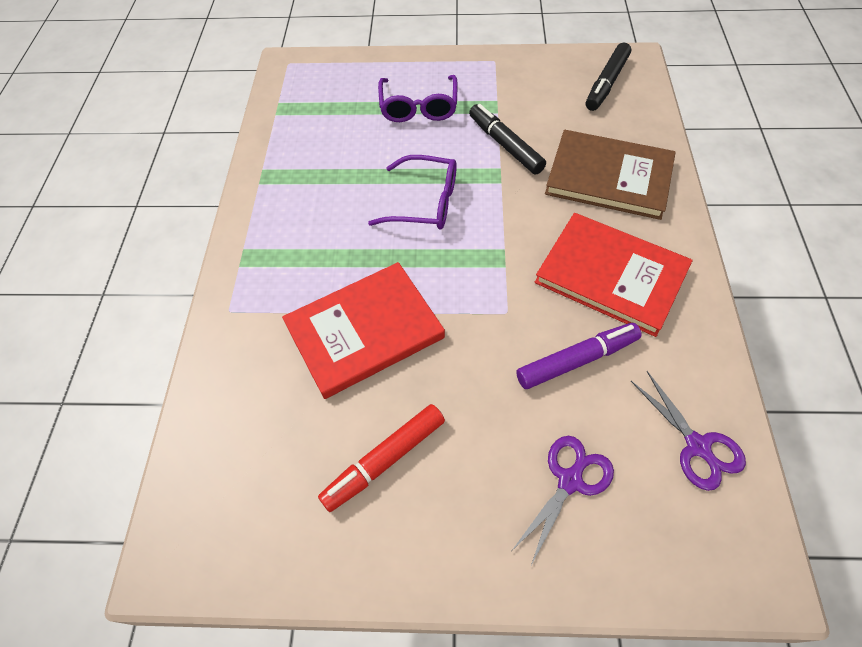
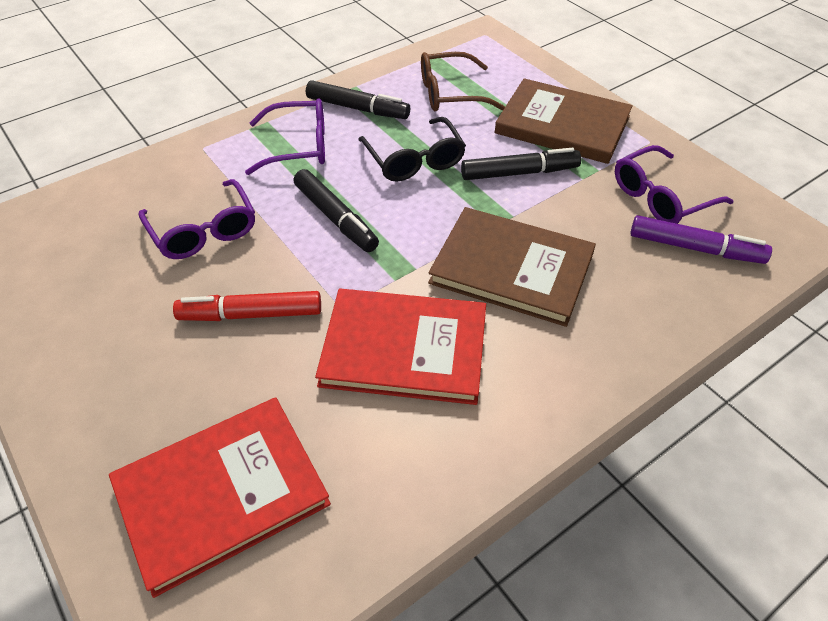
black glasses: none = 0 -> [358,117,466,182] = 1
black marker: [469,104,546,175] [586,43,631,111] = 2 -> [294,169,379,252] [306,80,410,119] [461,148,581,180] = 3
brown book: [545,130,676,220] = 1 -> [428,207,596,327] [495,78,633,164] = 2
brown glasses: none = 0 -> [421,52,505,112] = 1
purple glasses: [368,155,457,230] [378,75,457,122] = 2 -> [138,179,255,259] [245,98,325,175] [615,145,734,224] = 3
purple scissors: [512,436,614,565] [631,371,746,491] = 2 -> none = 0

